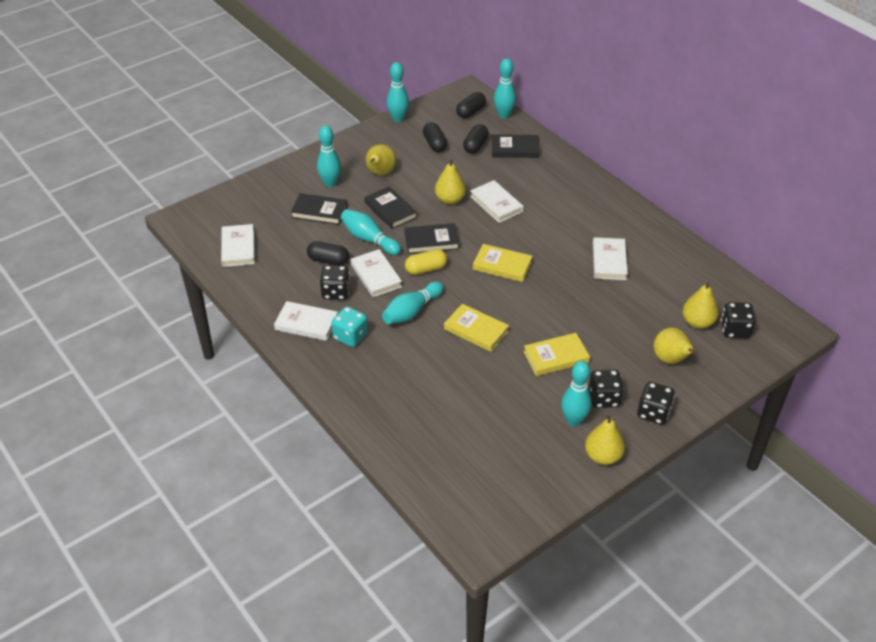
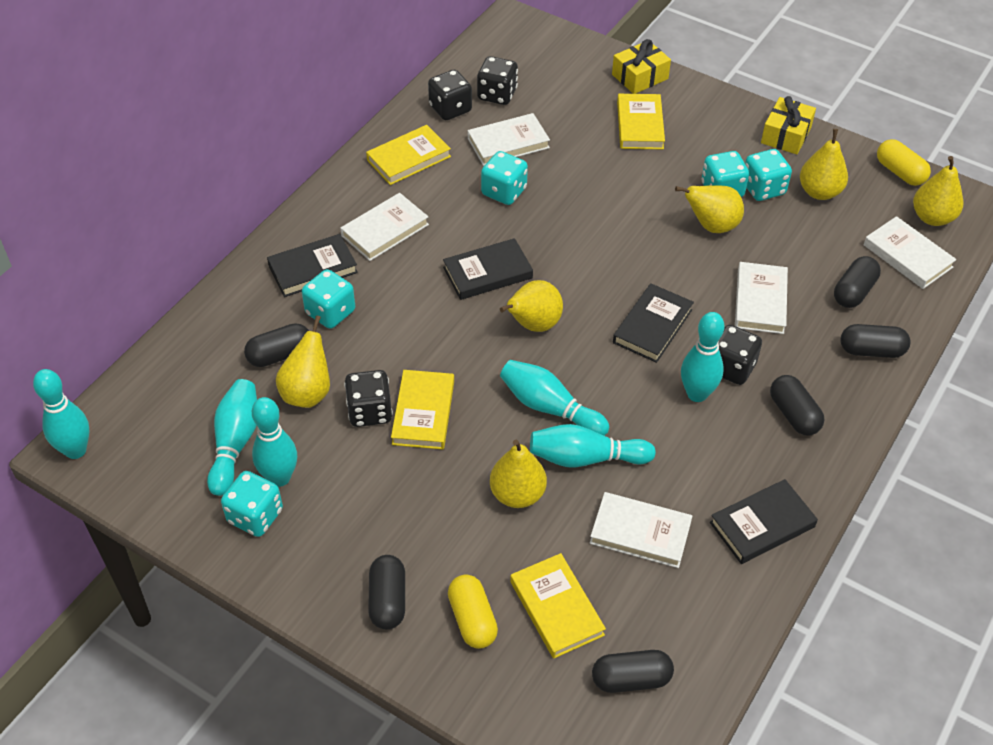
black capsule: [307,241,349,266] [423,122,447,152] [456,92,486,118] [463,124,489,154] = 4 -> [244,323,309,367] [368,555,405,629] [592,650,674,693] [770,375,824,436] [834,256,881,308] [841,324,911,358] = 6
turquoise dice: [331,306,368,347] = 1 -> [221,471,283,537] [302,269,355,329] [481,151,528,205] [702,151,749,197] [745,149,792,201] = 5
yellow book: [444,304,509,352] [473,244,533,282] [523,333,590,376] = 3 -> [366,125,451,185] [391,370,454,450] [510,553,606,659] [617,94,665,149] = 4
yellow capsule: [405,249,447,275] = 1 -> [448,575,498,649] [877,139,931,186] = 2
yellow gift: none = 0 -> [612,39,671,94] [761,96,816,154] = 2
yellow pear: [366,144,396,175] [435,158,466,205] [585,413,625,465] [654,327,698,364] [682,281,719,329] = 5 -> [276,316,330,408] [490,440,547,508] [500,280,563,332] [675,185,744,233] [800,129,848,200] [913,156,963,226] = 6

